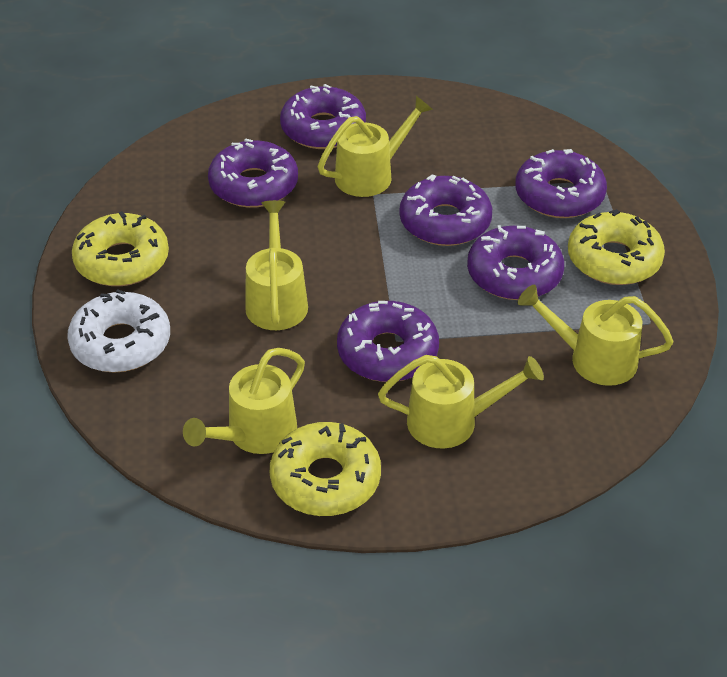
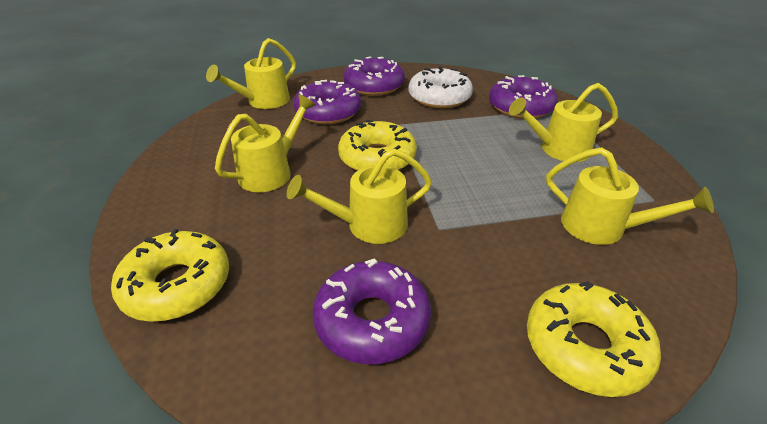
purple donut: [208,138,298,208] [280,84,366,149] [337,301,439,382] [399,175,492,246] [467,225,564,300] [515,149,607,218] = 6 -> [293,80,361,124] [312,258,431,364] [343,56,405,96] [489,75,558,119] = 4

